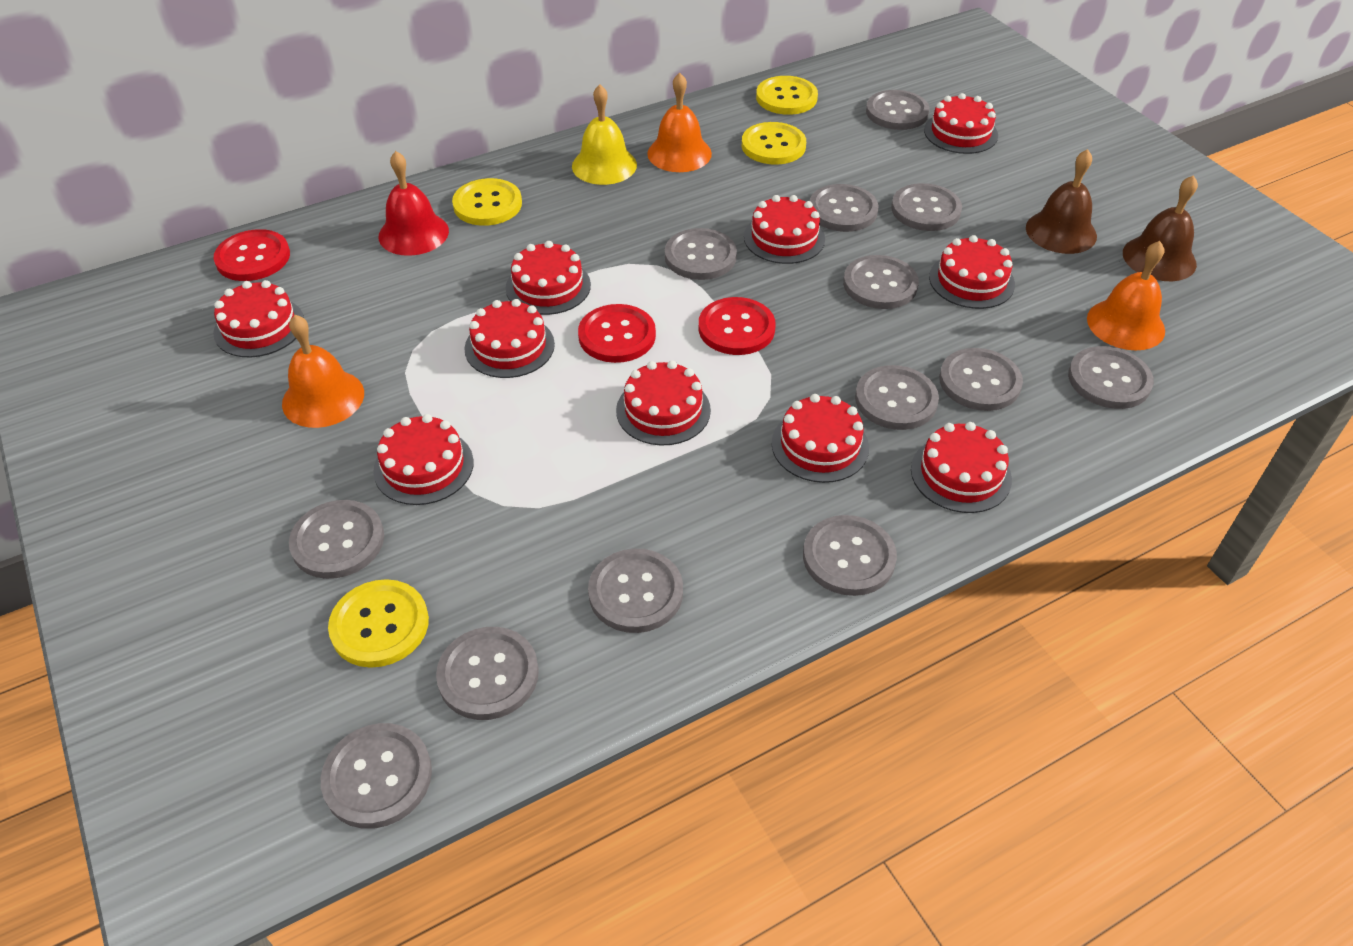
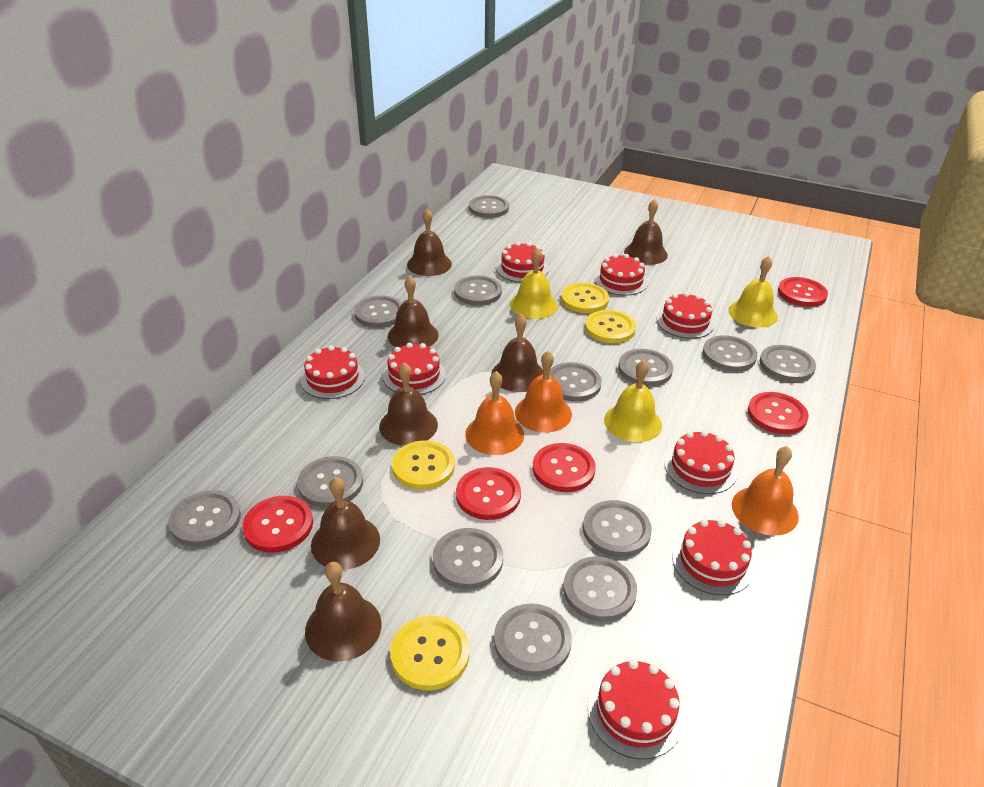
brown bell: [1026,149,1097,254] [1123,175,1198,281] = 2 -> [305,562,381,662] [311,477,380,570] [379,362,438,446] [388,276,439,347] [407,209,452,276] [491,314,544,392] [624,199,668,265] = 7
red bell: [379,151,449,256] = 1 -> none = 0
red button: [214,229,290,281] [578,304,656,363] [699,297,776,355] = 3 -> [243,496,313,553] [456,467,521,520] [533,443,596,492] [748,392,809,434] [778,277,828,307] = 5
red cake: [213,280,304,357] [373,414,474,505] [464,299,555,378] [506,241,591,315] [616,361,711,446] [744,195,825,264] [772,394,869,483] [911,422,1012,513] [924,93,998,154] [929,235,1015,309] = 10 -> [301,345,365,399] [383,342,446,395] [496,242,548,282] [588,659,684,759] [595,254,648,296] [657,292,715,339] [665,430,737,494] [672,519,754,595] = 8
yellow bell: [572,84,637,185] = 1 -> [510,247,558,319] [604,360,662,442] [728,256,778,328] = 3

